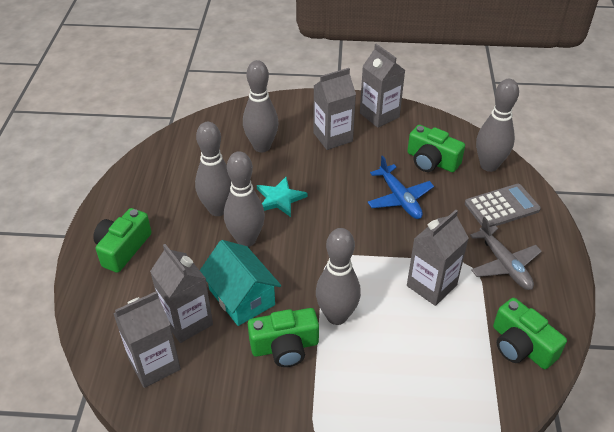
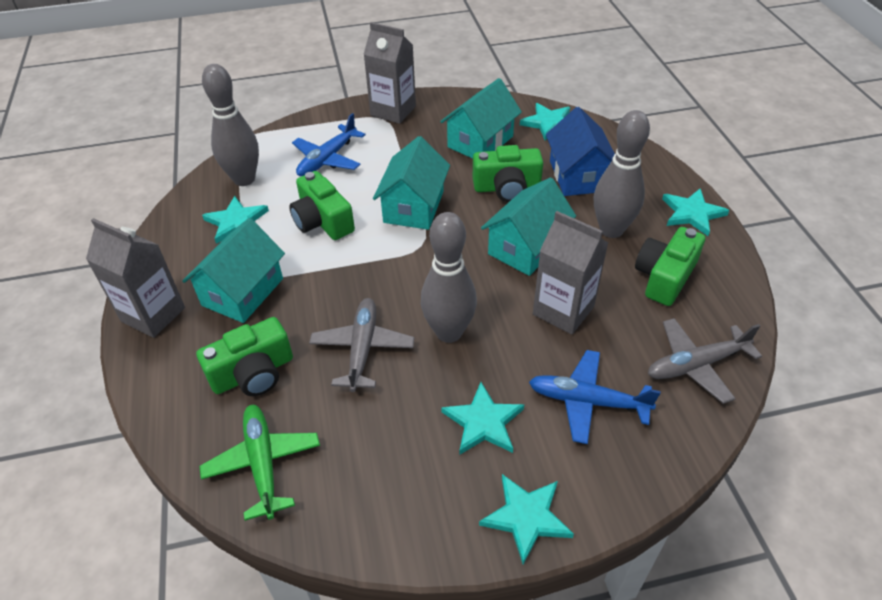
blue house: none = 0 -> [546,107,615,196] = 1
blue plane: [368,156,434,219] = 1 -> [292,113,366,176] [529,350,661,444] = 2
green plane: none = 0 -> [199,405,320,521] = 1
grey bowling pin: [195,122,231,216] [224,151,265,247] [243,60,278,152] [316,228,361,325] [476,79,519,172] = 5 -> [202,64,259,186] [421,212,477,343] [594,110,650,238] = 3
grey calculator: [465,184,541,227] = 1 -> none = 0
grey carton: [113,291,181,388] [150,244,213,343] [313,68,356,150] [360,44,406,128] [407,210,469,306] = 5 -> [86,218,185,338] [364,22,416,124] [533,211,608,334] = 3
grey plane: [470,217,542,290] = 1 -> [309,298,414,392] [648,318,762,404] = 2
turquoise house: [200,240,281,326] = 1 -> [182,218,285,323] [373,136,450,230] [440,78,522,159] [481,177,576,276] = 4
turquoise star: [257,177,308,217] = 1 -> [202,196,269,244] [441,382,524,454] [479,474,574,564] [520,103,570,140] [662,189,729,236] = 5

